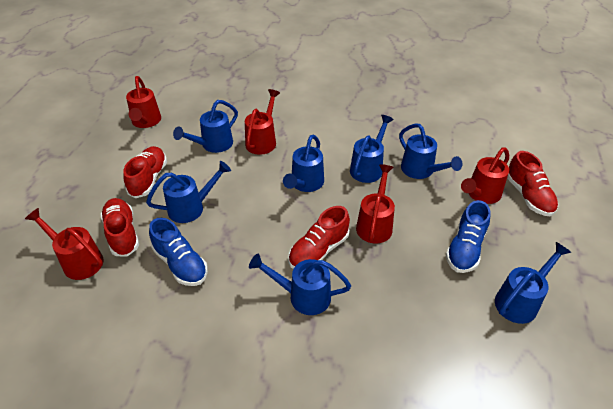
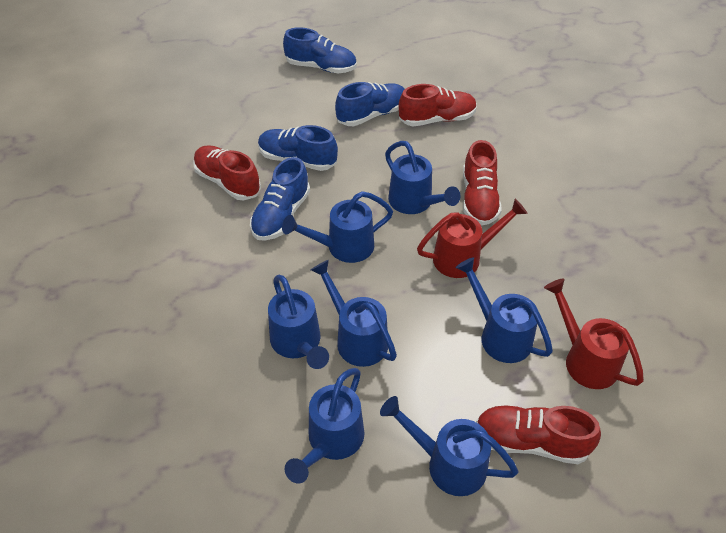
blue shoe: [149,218,208,286] [446,200,491,273] = 2 -> [250,157,310,240] [258,125,338,171] [283,27,357,73] [335,82,405,126] = 4
red watering can: [25,208,103,280] [126,76,161,128] [245,89,280,155] [356,164,395,244] [461,147,509,204] = 5 -> [417,199,528,278] [544,279,644,389] = 2

